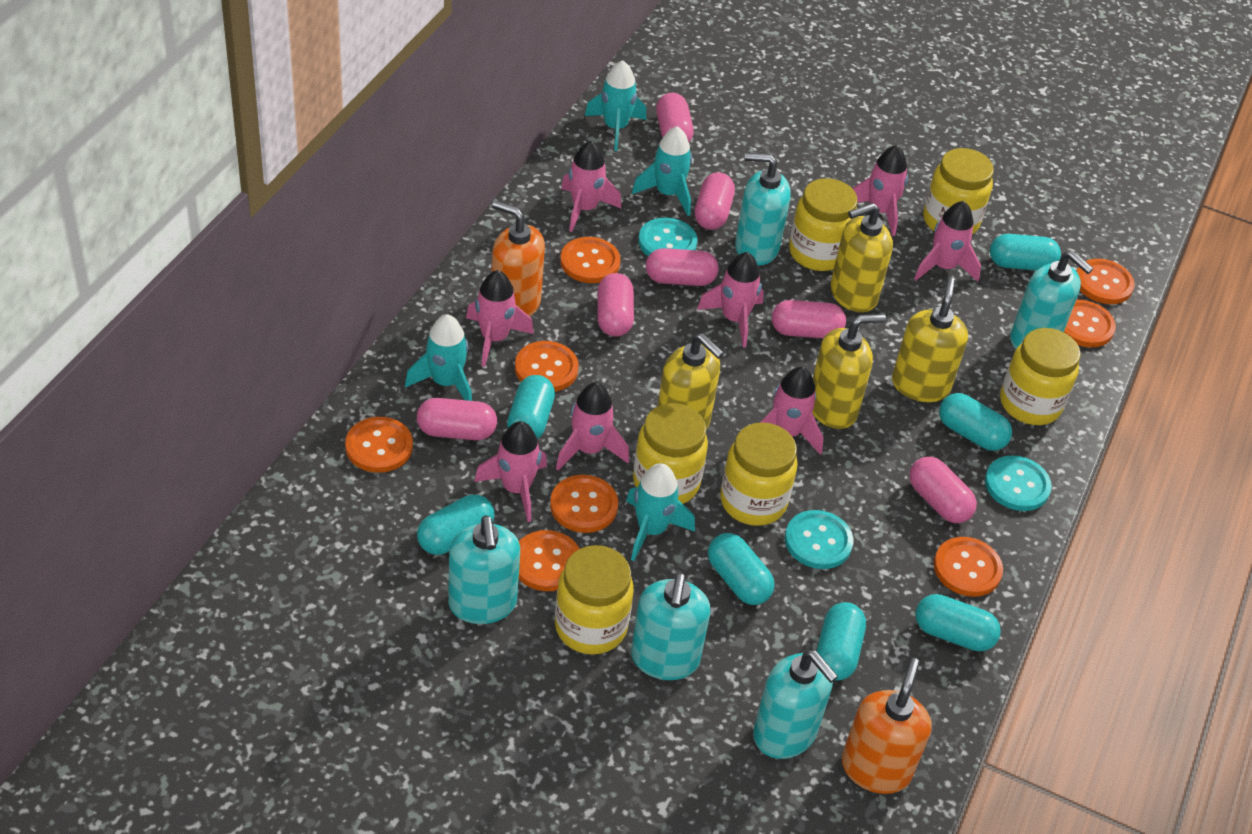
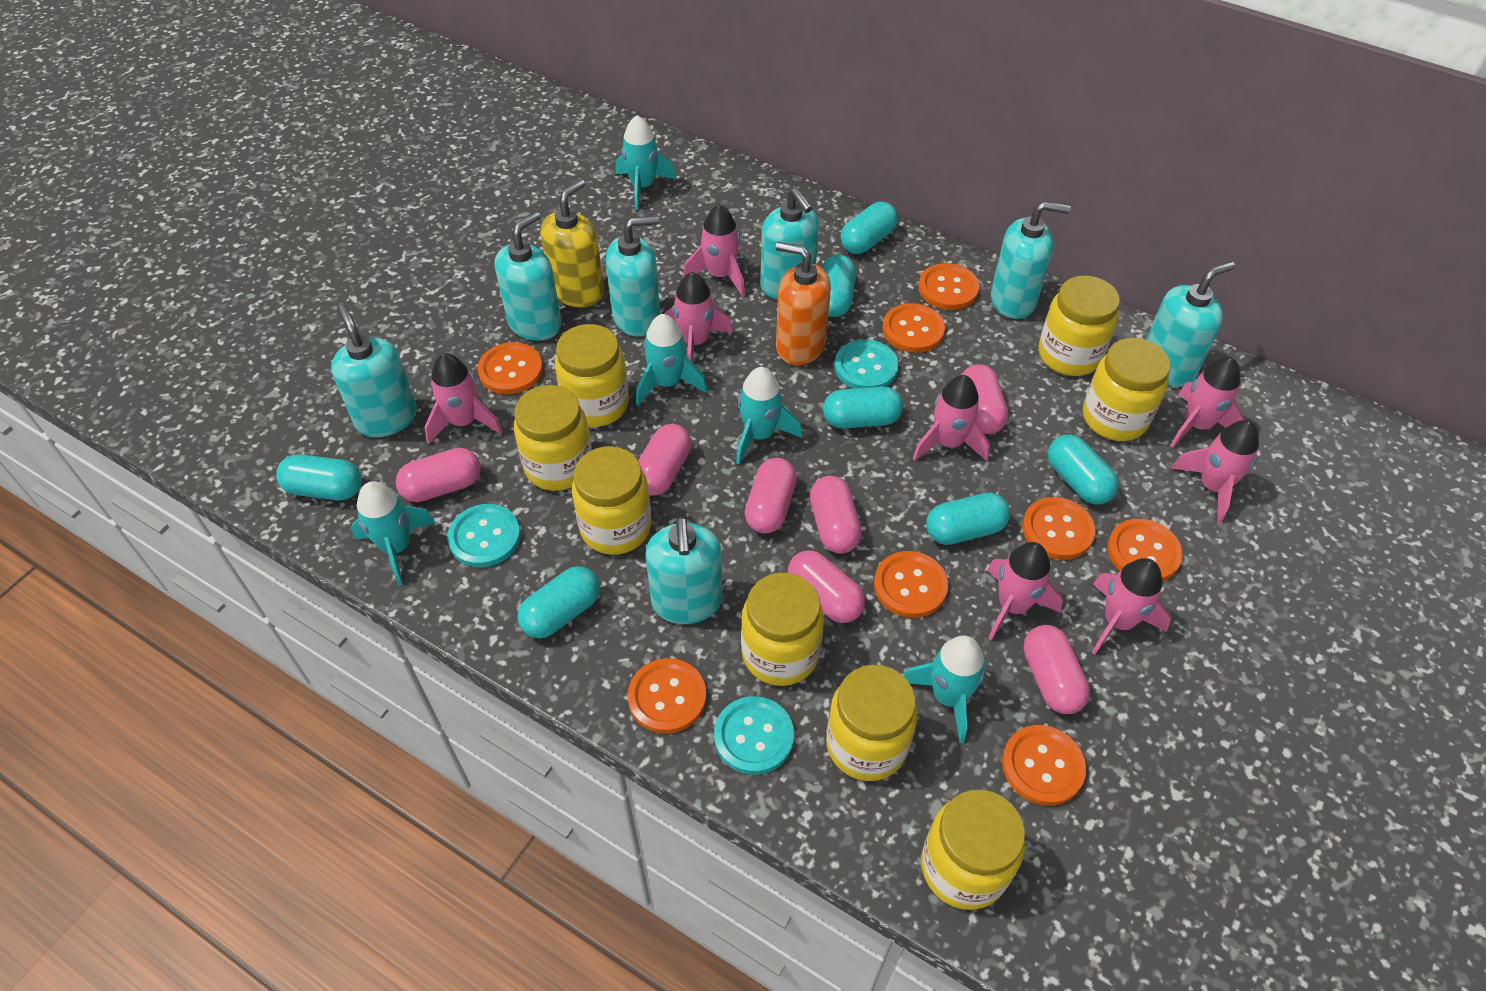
orange soap dispenser: [492,201,545,316] [842,658,932,794] = 2 -> [775,242,831,365] = 1
turquoise rocket: [405,314,472,401] [585,60,646,151] [626,463,695,561] [632,126,692,216] = 4 -> [351,481,436,586] [616,115,676,210] [636,314,707,406] [736,367,802,464] [903,636,987,743] = 5
turquoise soap dispenser: [448,515,520,624] [631,573,710,680] [735,153,791,266] [753,650,838,759] [1010,251,1093,349] = 5 -> [331,304,417,437] [495,211,562,341] [606,215,660,337] [645,517,722,624] [761,188,819,299] [991,201,1071,319] [1146,261,1235,387] = 7
yellow jar: [555,545,634,655] [633,403,708,504] [720,422,798,526] [789,178,857,271] [923,148,994,235] [1000,328,1081,425] = 6 -> [514,385,592,491] [555,324,629,427] [572,446,651,555] [741,573,824,686] [826,665,918,781] [921,790,1025,910] [1038,276,1120,376] [1083,338,1171,441] = 8
yellow soap dispenser: [658,333,724,429] [812,314,886,429] [830,203,893,313] [892,277,968,402] = 4 -> [541,179,604,307] = 1

